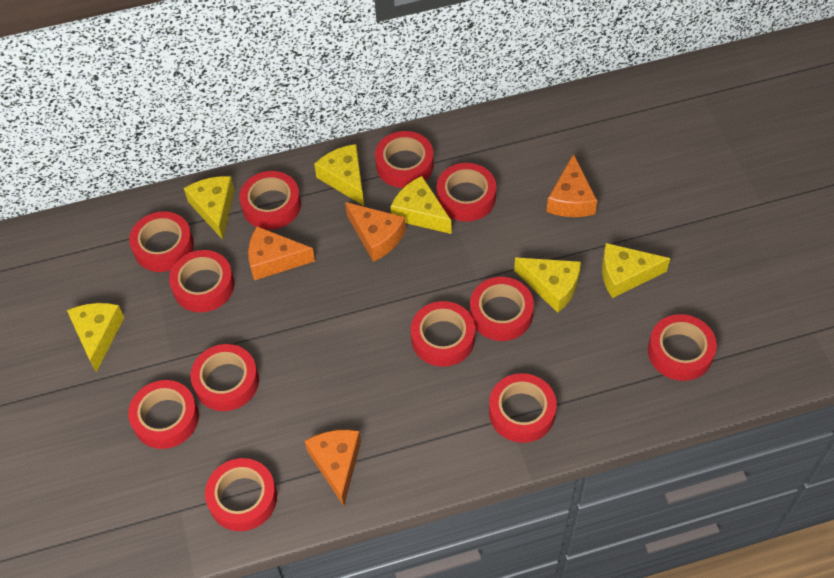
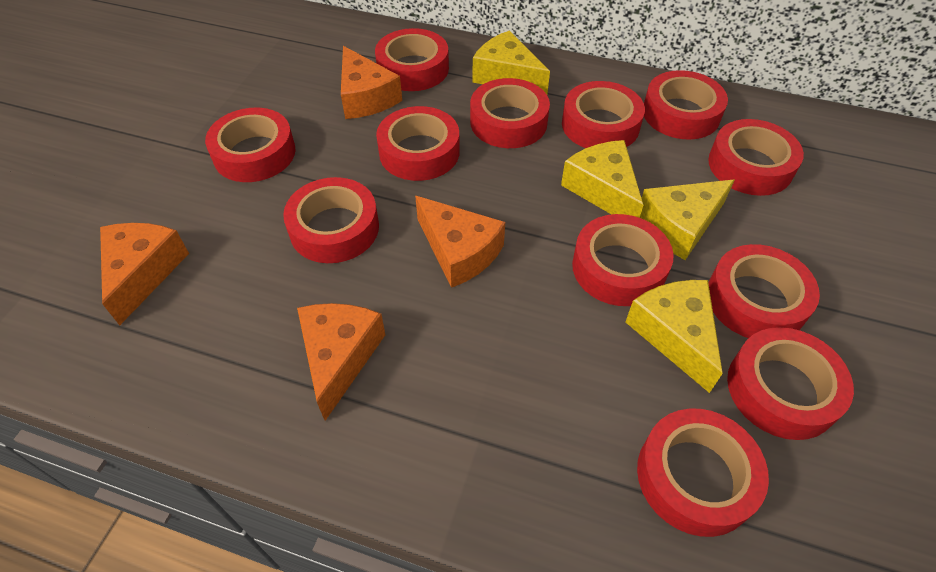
yellow cheese: [67,303,124,373] [184,176,235,240] [314,144,364,206] [390,176,451,234] [514,258,581,313] [602,243,670,298] = 6 -> [473,31,550,94] [561,140,643,218] [625,280,723,393] [640,179,735,260] = 4

